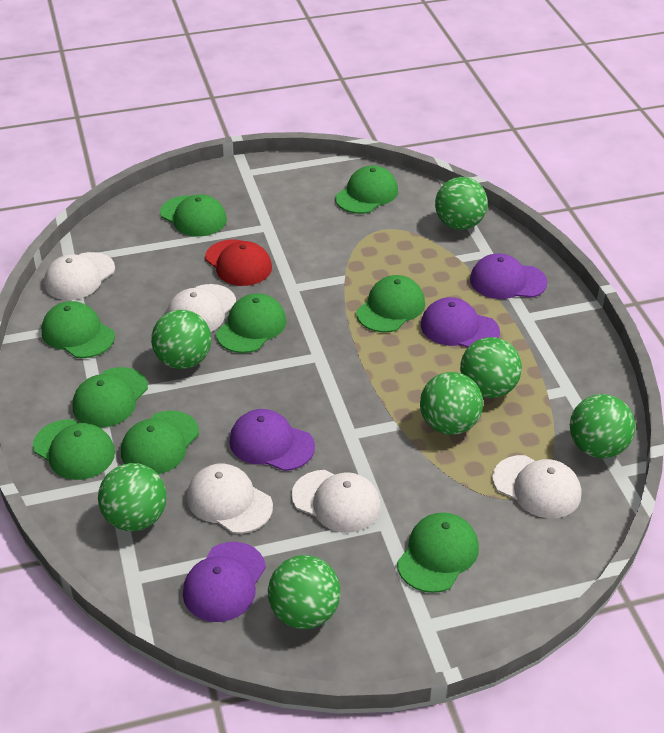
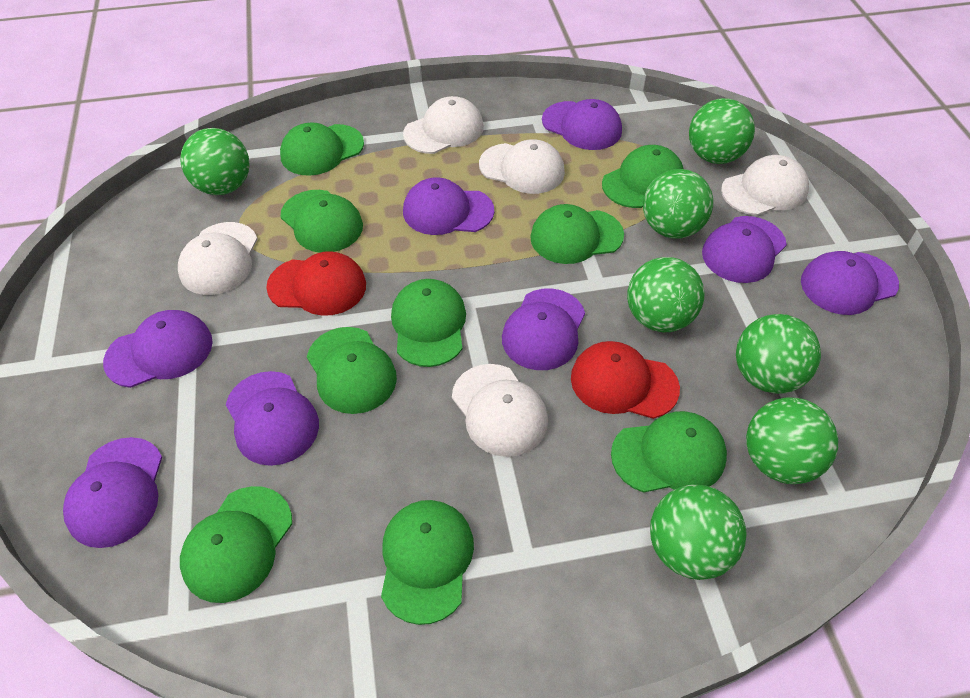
purple cap: [183,542,266,622] [229,409,315,471] [421,297,500,348] [470,253,547,299] = 4 -> [63,437,162,548] [103,310,213,388] [226,371,319,466] [403,177,494,235] [502,288,585,370] [542,99,622,150] [702,216,787,283] [801,251,899,315] = 8
red cap: [205,240,272,286] = 1 -> [266,251,366,316] [571,341,680,419] = 2

